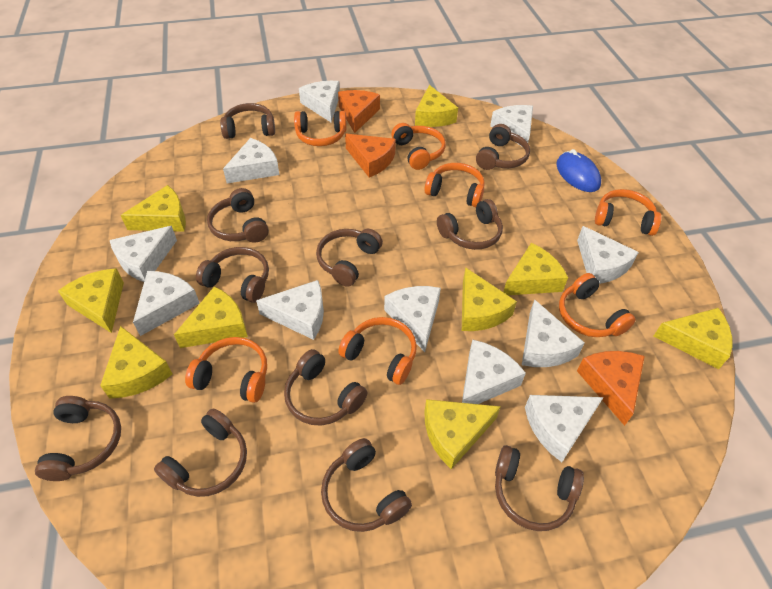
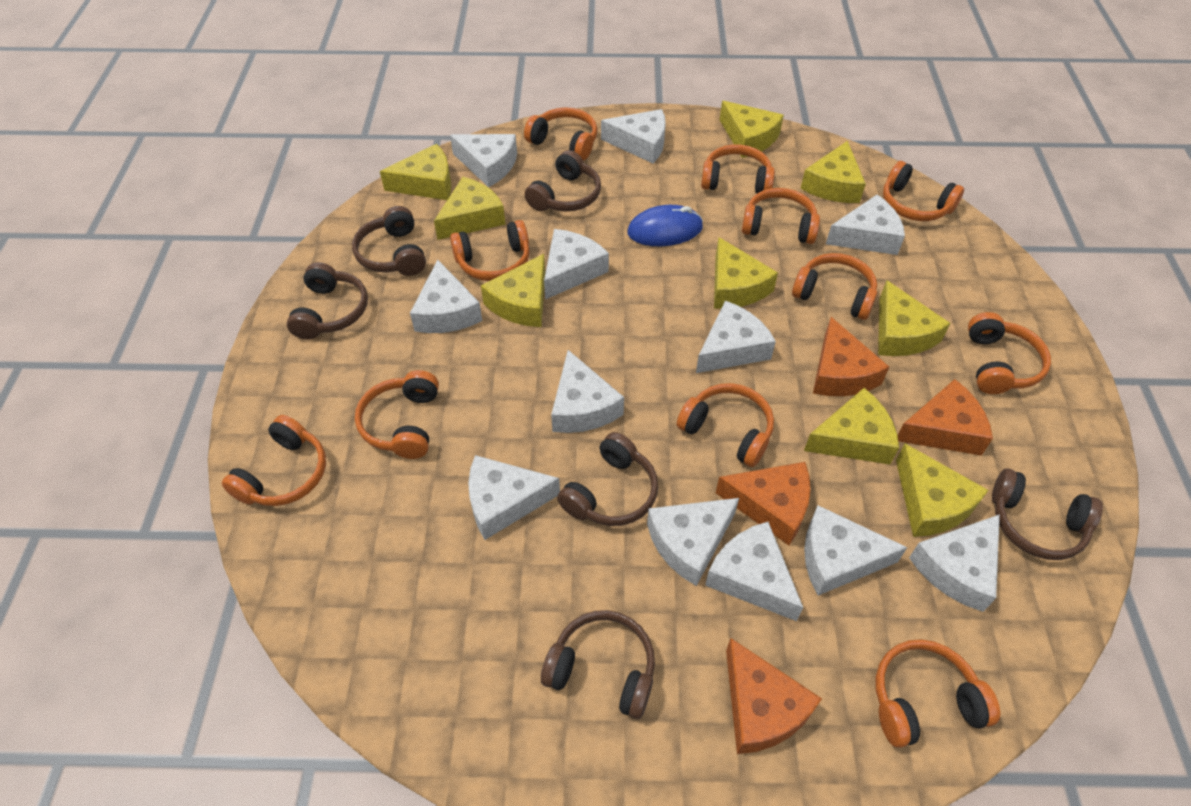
brown headphones: [35,396,121,481] [154,408,247,497] [196,247,269,303] [207,188,269,243] [220,103,275,139] [284,349,368,425] [316,229,383,287] [321,438,412,532] [437,199,503,250] [476,124,530,170] [495,445,584,531] = 11 -> [287,262,368,340] [352,206,426,276] [525,150,601,211] [541,610,655,719] [557,432,658,526] [992,469,1103,560] = 6
orange cheese: [338,90,380,133] [345,134,396,177] [577,351,645,426] = 3 -> [716,462,811,545] [726,638,822,754] [813,317,889,396] [898,379,993,456] = 4
orange headphones: [185,337,267,403] [294,111,346,146] [338,317,417,385] [391,123,446,170] [424,163,485,207] [559,273,636,337] [595,189,661,236] = 7 -> [222,415,326,506] [355,370,439,459] [450,220,530,281] [524,107,597,160] [677,383,774,467] [701,144,775,194] [742,188,820,244] [792,253,877,320] [875,639,1000,748] [883,161,964,221] [968,312,1051,394] = 11
white cheese: [110,226,177,282] [133,271,200,336] [223,138,280,184] [256,280,324,340] [299,81,340,122] [384,286,441,352] [462,339,526,404] [490,105,533,146] [522,299,585,367] [525,395,604,462] [577,226,639,284] = 11 -> [410,260,482,333] [450,134,517,187] [468,455,560,540] [544,229,609,299] [551,350,624,433] [601,109,666,163] [647,498,739,586] [696,301,776,373] [705,522,803,621] [804,505,907,595] [826,195,905,255] [909,514,1000,612] = 12

